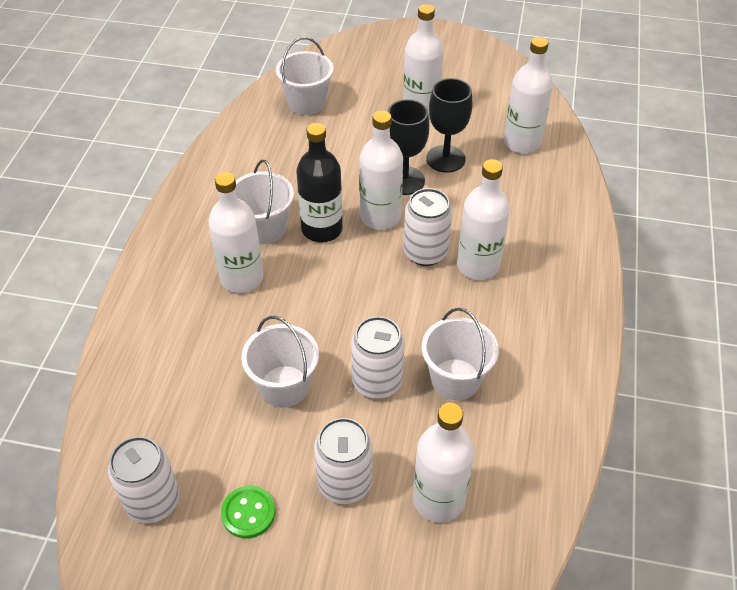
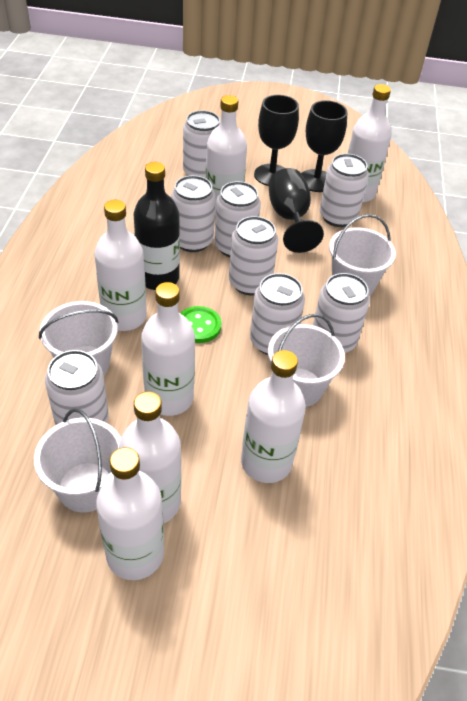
black goblet: [388,99,429,195] [426,78,473,172] = 2 -> [254,95,299,186] [268,168,324,253] [301,100,348,192] = 3
white bottle: [208,172,263,293] [359,111,403,230] [403,4,443,118] [413,403,475,523] [457,159,510,280] [504,37,553,153] = 6 -> [94,200,147,331] [96,447,164,580] [119,391,181,523] [141,282,195,416] [205,95,247,216] [241,350,306,483] [347,84,392,203] = 7
white can: [108,436,179,523] [314,418,373,504] [351,316,405,399] [404,188,452,266] = 4 -> [45,350,109,425] [171,175,215,252] [183,110,220,178] [215,181,261,257] [229,216,278,295] [250,273,305,355] [313,273,370,353] [320,154,369,227] = 8

